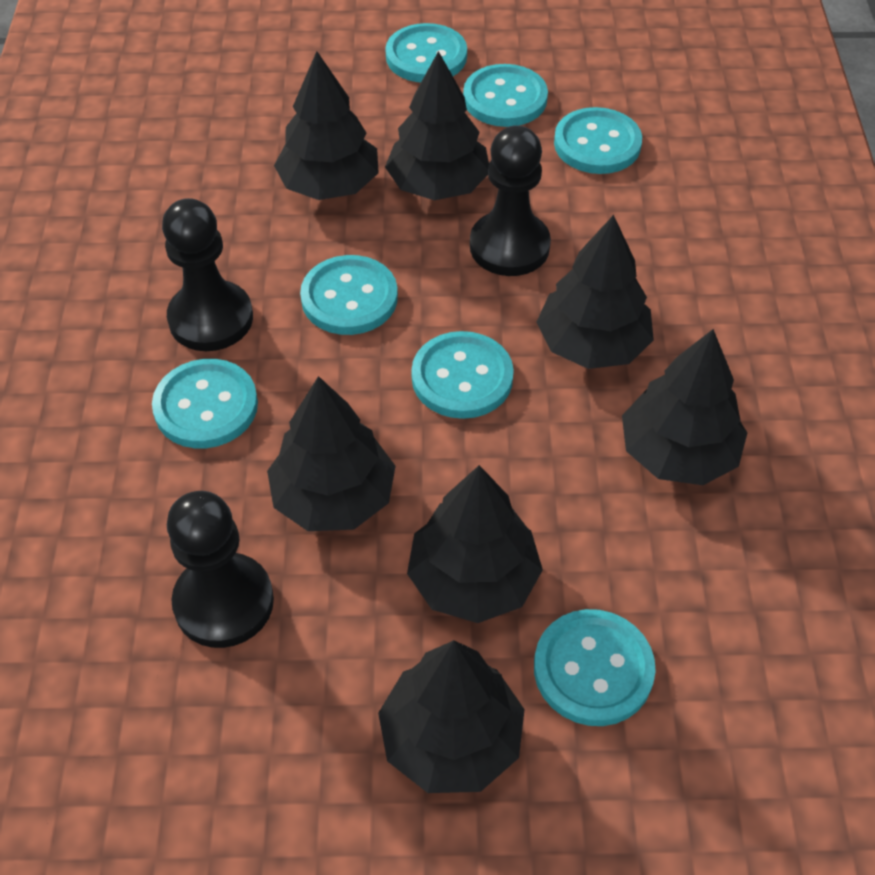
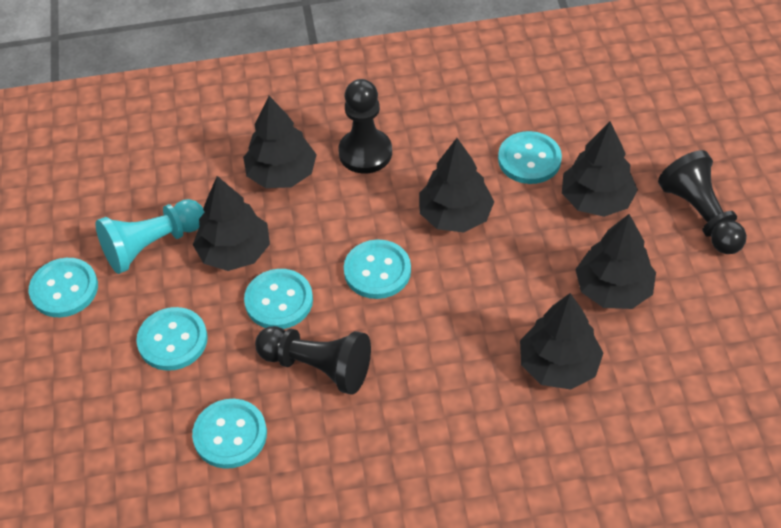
black tree: [267,376,396,531] [274,51,379,200] [378,640,525,793] [385,51,489,200] [407,465,543,623] [536,215,654,369] [622,329,747,485] = 7 -> [193,176,270,271] [243,96,317,188] [419,138,494,232] [520,293,603,390] [562,121,638,217] [575,214,656,309] = 6
turquoise button: [152,359,258,448] [300,255,398,335] [385,23,467,82] [411,331,514,419] [463,64,548,127] [534,609,656,726] [554,107,642,174] = 7 -> [29,258,98,317] [136,307,208,371] [192,399,267,469] [244,269,313,329] [344,239,411,299] [498,131,562,184] = 6
turquoise pawn: none = 0 -> [95,199,205,274] = 1

